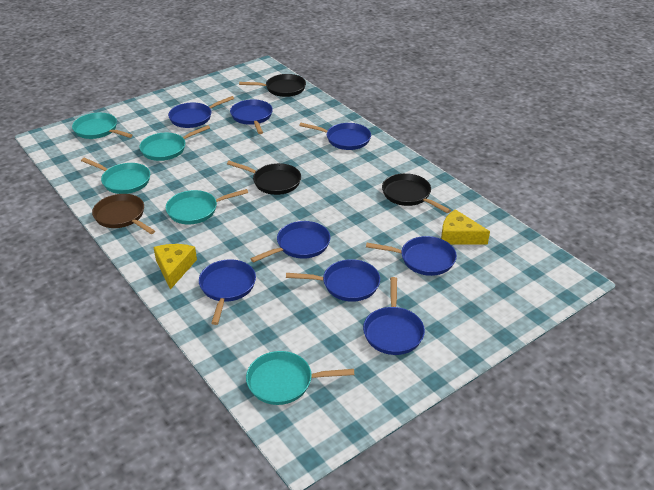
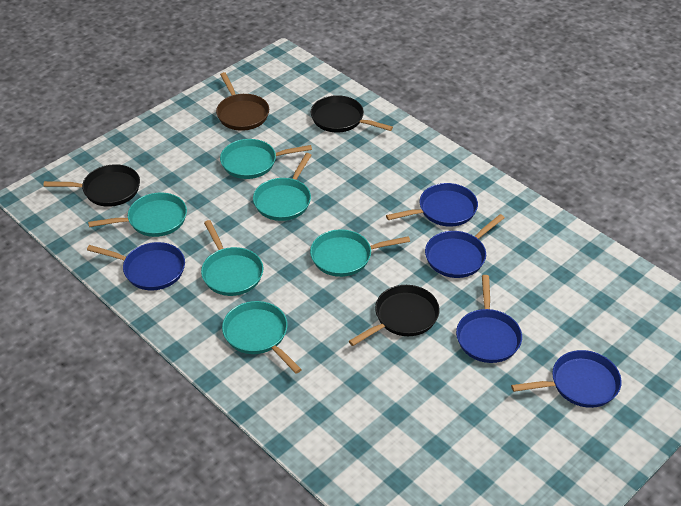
blue pan: [168,96,234,128] [199,259,256,325] [230,99,273,134] [250,221,330,262] [286,259,380,302] [299,123,371,150] [363,277,425,355] [366,236,457,276] = 8 -> [87,242,185,290] [386,183,478,227] [425,214,505,278] [456,275,522,363] [511,350,622,408] = 5
turquoise pan: [72,113,133,139] [81,158,150,194] [139,125,210,161] [166,189,248,225] [246,351,354,405] = 5 -> [88,192,187,237] [201,220,263,296] [220,139,312,179] [222,301,302,374] [253,153,312,221] [310,229,410,277] = 6
yellow cheese: [153,244,197,290] [441,209,490,245] = 2 -> none = 0

